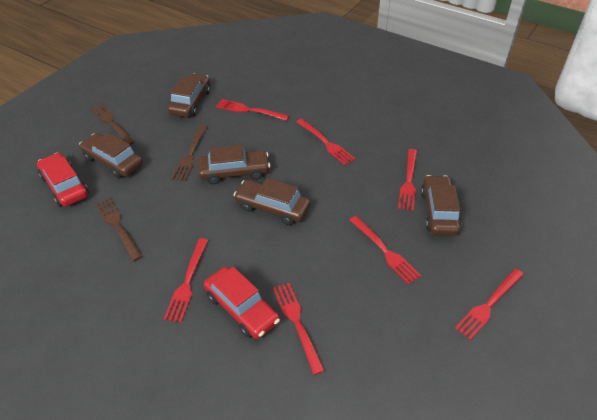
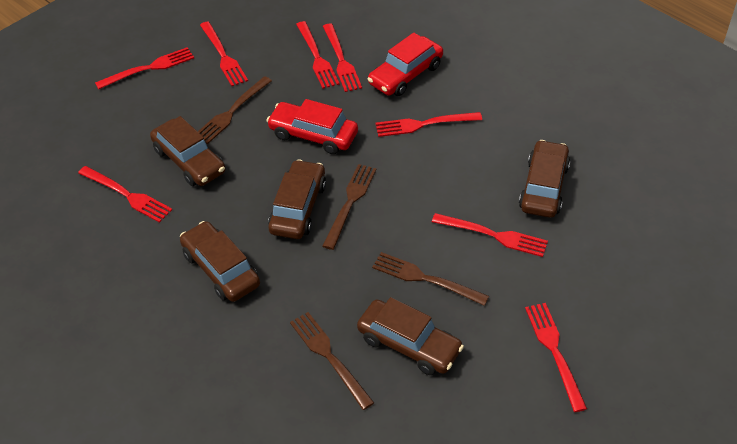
brown fork: [90,103,135,145] [95,198,142,261] [171,125,207,181] = 3 -> [198,76,272,144] [290,312,374,410] [323,164,377,250] [372,252,489,306] = 4
red fork: [164,238,208,323] [216,99,289,121] [273,283,325,375] [296,118,356,165] [349,216,421,285] [398,149,417,211] [455,269,524,340] = 7 -> [78,166,172,223] [95,47,194,89] [200,22,248,86] [296,21,340,89] [323,23,362,92] [375,112,482,137] [432,213,548,257] [525,303,587,412] = 8

